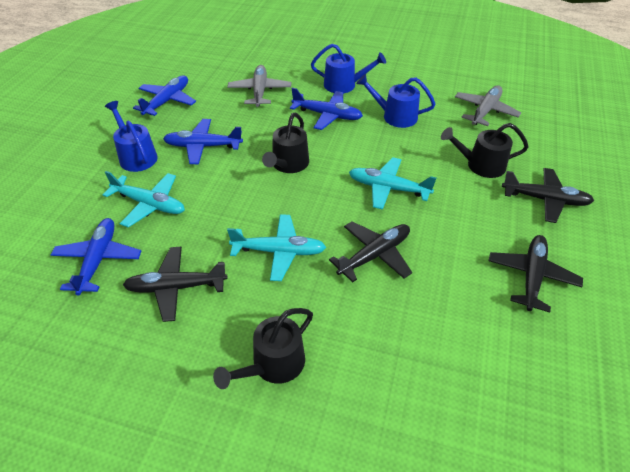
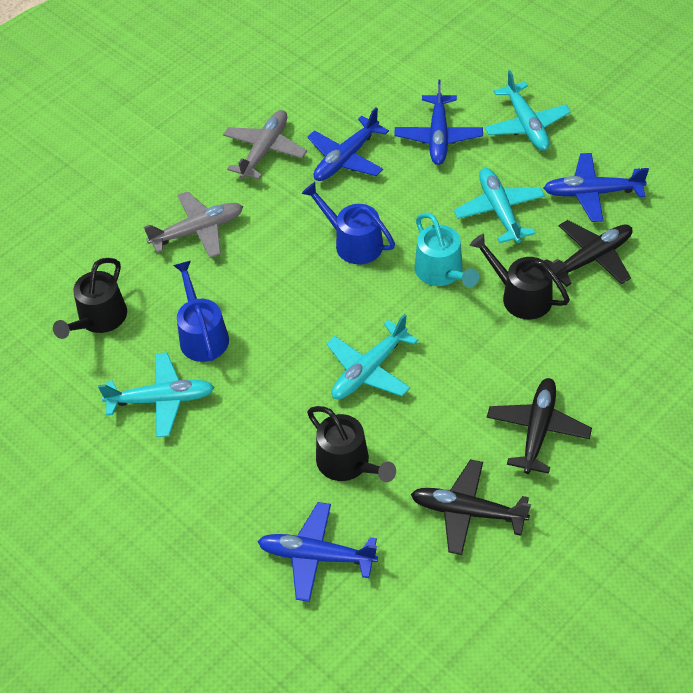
black plane: [123,247,228,322] [329,221,412,282] [488,235,583,312] [502,168,594,223] = 4 -> [411,459,531,555] [487,378,592,474] [544,220,632,287] = 3
blue watering can: [105,101,158,172] [311,44,386,93] [357,74,435,128] = 3 -> [173,261,229,362] [302,182,395,264] = 2
turquoise plane: [102,171,185,228] [227,214,326,281] [349,157,437,210] = 3 -> [98,352,215,437] [326,314,418,399] [454,168,545,243] [485,70,571,151] = 4
turquoise watering can: none = 0 -> [414,213,479,287] = 1

